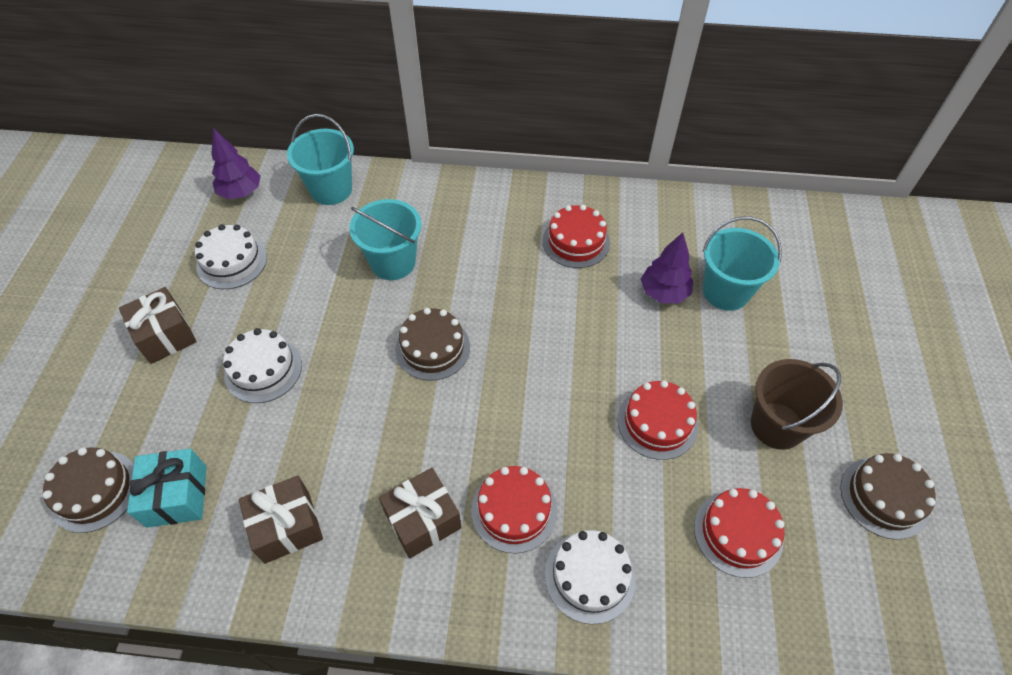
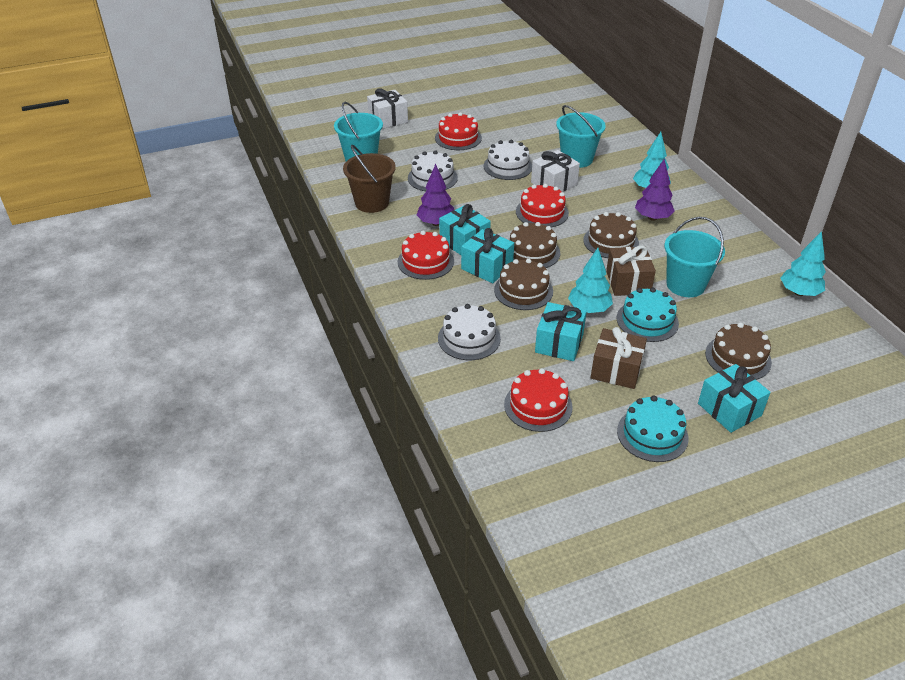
brown cake: [43,447,134,533] [395,308,470,381] [840,453,936,540] = 3 -> [494,259,553,310] [510,222,560,268] [583,212,639,258] [705,323,772,380] = 4
brown gift: [119,287,196,364] [239,475,323,564] [379,468,462,558] = 3 -> [591,327,647,389] [606,245,656,296] = 2
turquoise cake: none = 0 -> [617,288,679,342] [617,396,689,462] = 2
turquoise gift: [127,449,207,528] = 1 -> [439,204,491,255] [461,228,514,283] [535,302,587,361] [698,364,771,433] = 4
turquoise tree: none = 0 -> [568,248,613,313] [633,132,671,188] [780,231,826,296] = 3
white gift: none = 0 -> [367,88,408,129] [531,150,580,192] = 2

